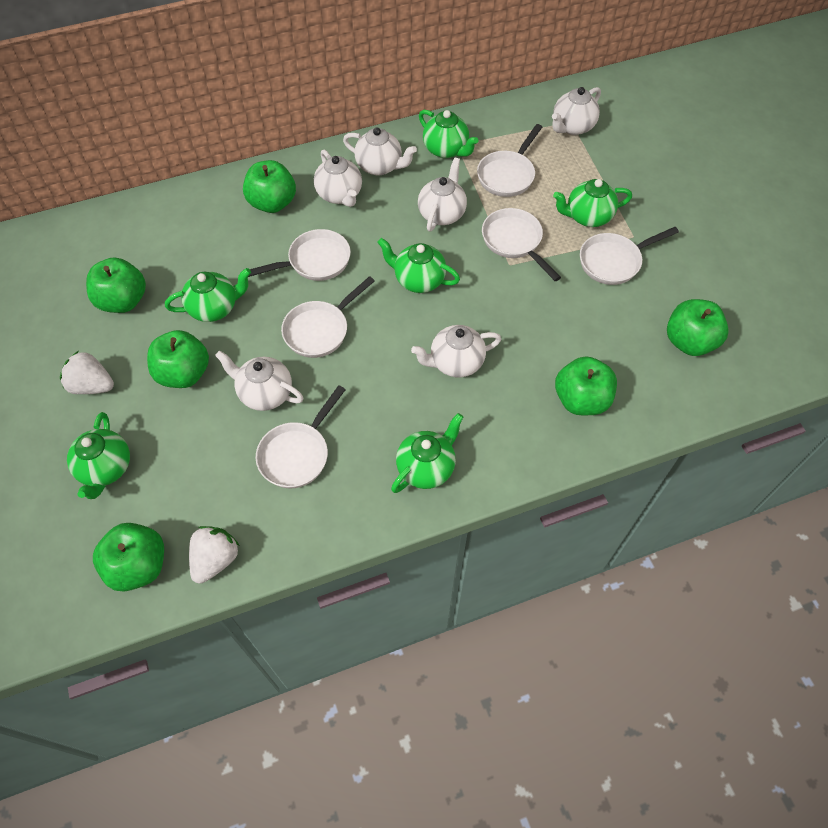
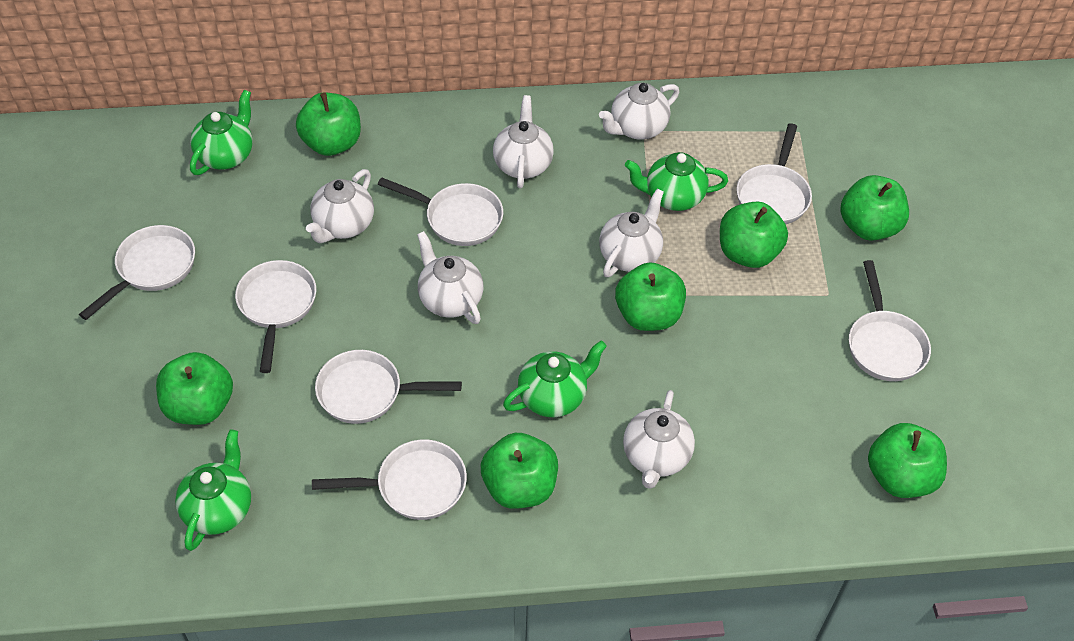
green apple: [86,258,146,313] [93,523,164,592] [147,330,209,388] [243,160,296,213] [555,356,617,415] [667,299,729,356] = 6 -> [156,352,233,425] [296,93,361,156] [481,433,558,509] [615,263,686,331] [720,202,788,268] [840,175,909,241] [868,423,947,498] = 7
green teapot: [67,412,130,499] [165,268,251,322] [377,238,460,293] [391,413,463,493] [419,110,478,158] [553,179,632,227] = 6 -> [175,429,251,551] [190,90,253,175] [503,340,607,417] [625,152,728,211] = 4
white pan: [248,229,351,281] [256,385,346,488] [281,276,375,358] [477,124,542,197] [482,208,561,281] [580,227,679,285] = 6 -> [79,225,195,320] [235,260,316,373] [312,440,467,520] [315,350,462,424] [378,177,503,246] [736,123,812,224] [849,260,931,381] = 7
white strawberry: [60,351,114,394] [189,526,240,584] = 2 -> none = 0

